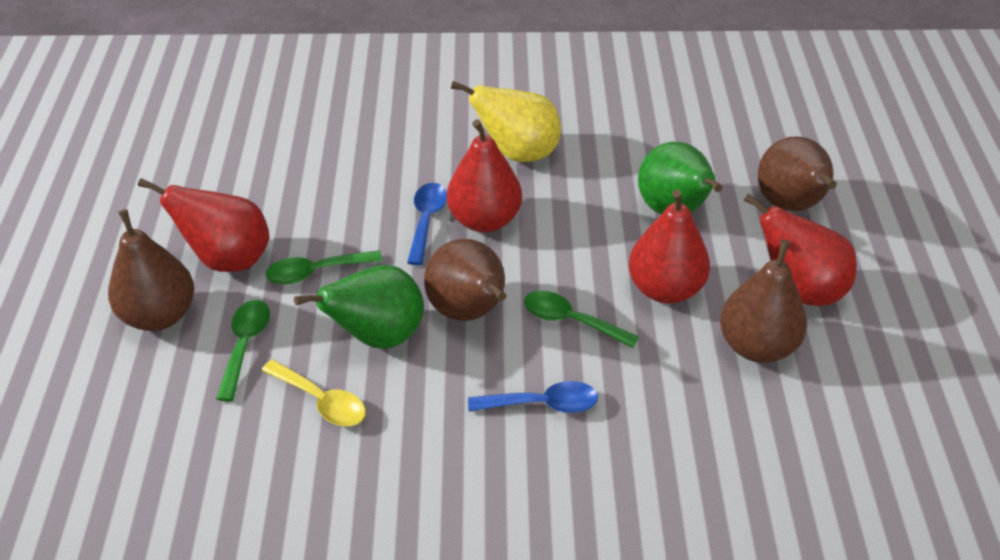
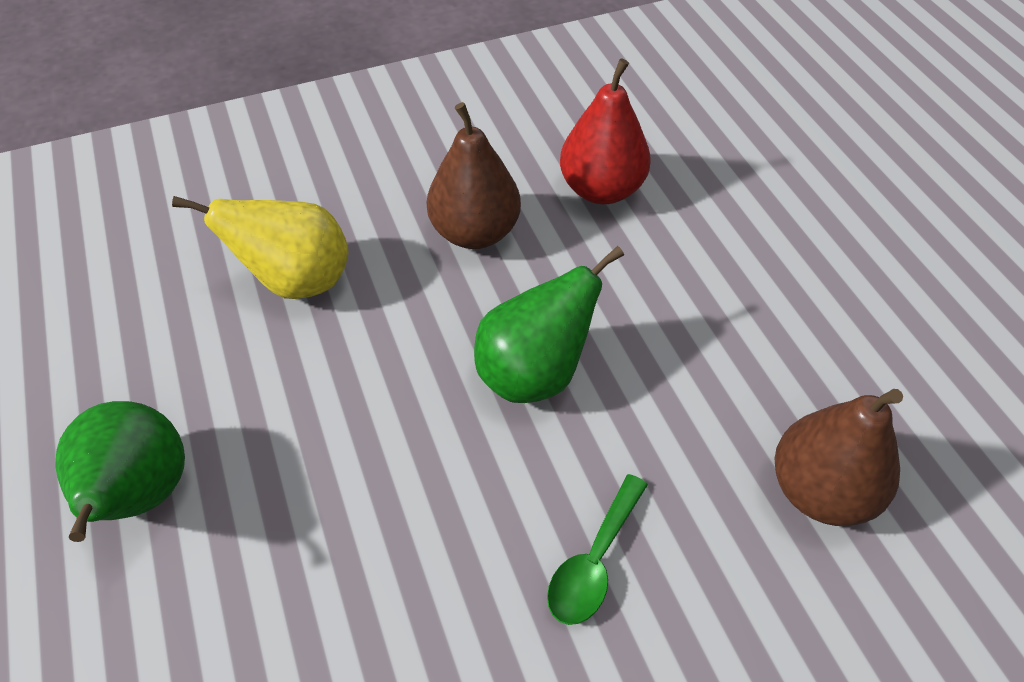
blue spoon: [407,183,447,265] [468,381,598,413] = 2 -> none = 0
brown pear: [108,209,194,331] [424,239,506,321] [720,239,807,363] [758,136,837,211] = 4 -> [427,102,521,249] [774,389,903,526] = 2
green spoon: [216,300,270,401] [266,250,382,285] [524,291,639,348] = 3 -> [547,474,648,625] = 1
red pear: [138,178,270,272] [447,119,522,232] [628,189,710,304] [743,193,857,306] = 4 -> [560,58,651,204] = 1
yellow spoon: [261,359,366,426] = 1 -> none = 0

